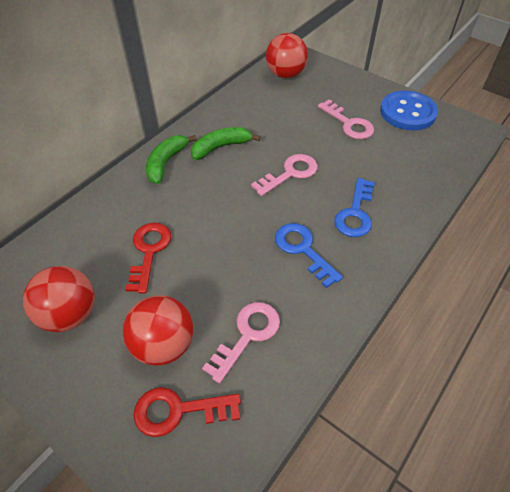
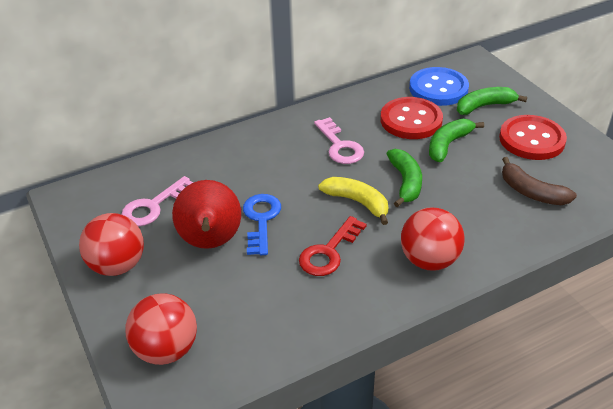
blue key: [275,223,343,288] [334,178,375,237] = 2 -> [243,194,281,255] = 1
brown banana: none = 0 -> [502,157,577,205] = 1
green banana: [146,135,197,184] [191,127,260,160] = 2 -> [387,149,422,207] [429,119,484,162] [457,87,527,115] = 3
pink key: [202,302,280,384] [251,154,318,196] [318,99,374,139] = 3 -> [121,176,194,226] [314,117,364,164] = 2
red button: none = 0 -> [380,97,443,139] [499,115,567,160] = 2
red key: [125,223,171,293] [134,387,241,437] = 2 -> [299,216,367,276] = 1
red pear: none = 0 -> [172,180,241,249] = 1
yellow banana: none = 0 -> [318,177,388,225] = 1

